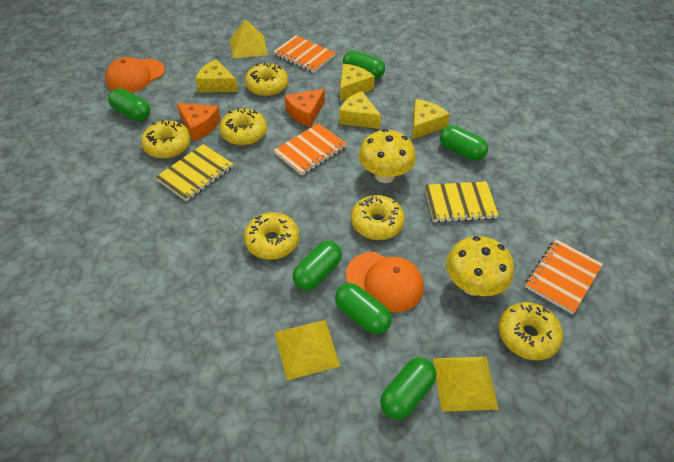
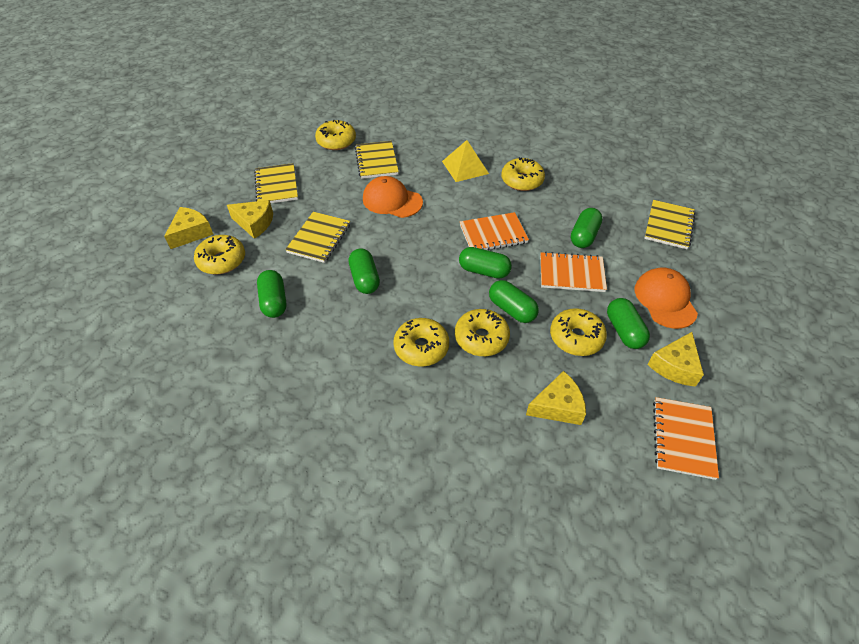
orange cheese: [177,103,220,141] [285,89,325,127] = 2 -> none = 0
yellow mushroom: [359,129,416,183] [446,236,514,296] = 2 -> none = 0
yellow notebook: [156,144,233,201] [424,181,499,223] = 2 -> [254,163,298,203] [285,212,350,263] [355,141,399,179] [644,200,696,249] = 4
yellow pyramid: [230,19,268,59] [275,320,340,380] [433,357,499,412] = 3 -> [442,140,489,182] = 1

